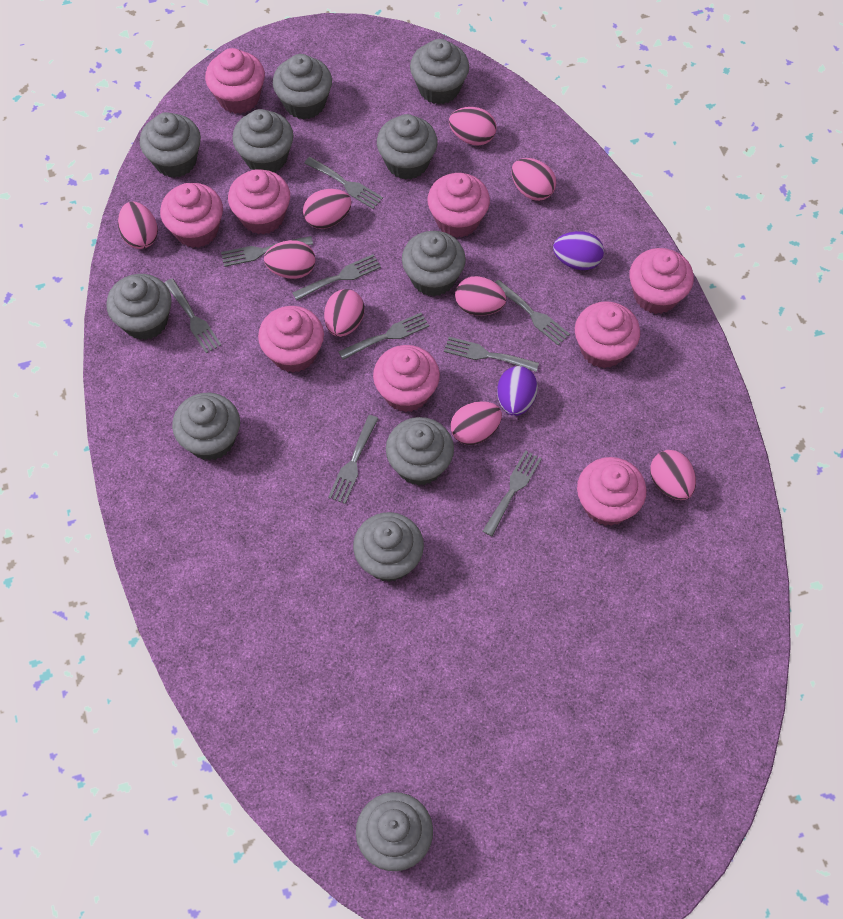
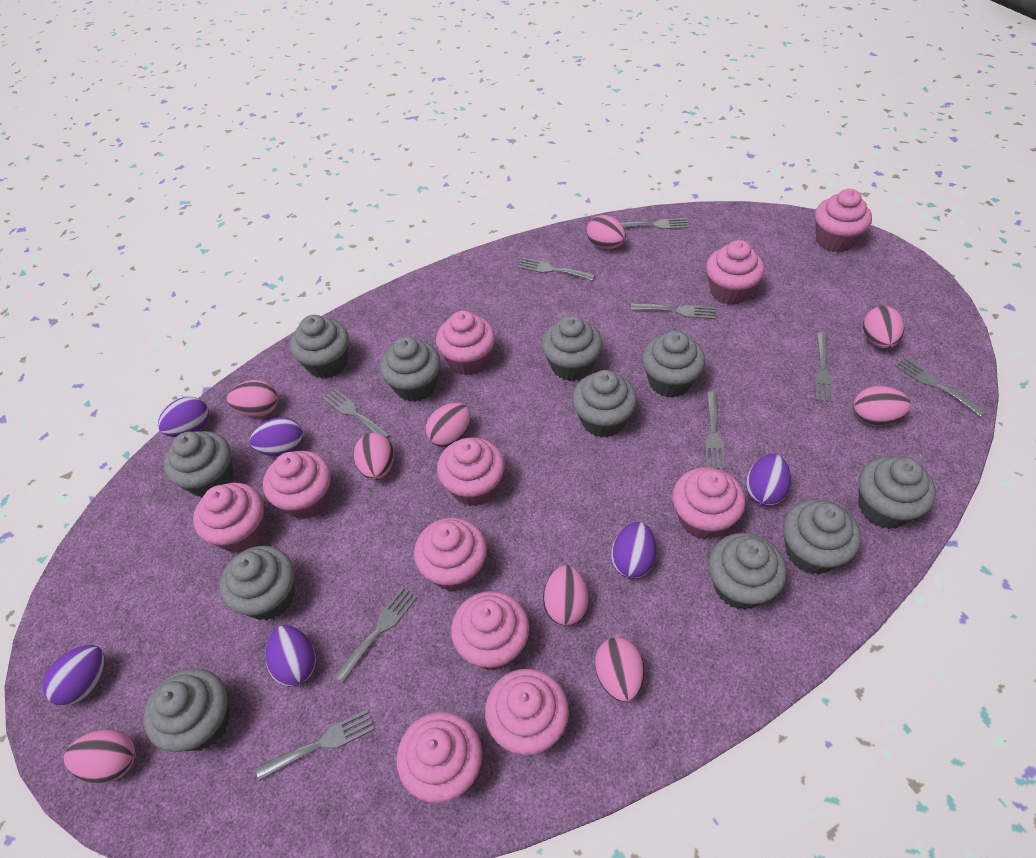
pink cupcake: [160,183,223,248] [205,48,265,114] [228,169,290,235] [258,306,324,373] [373,345,440,412] [428,173,490,238] [575,301,640,368] [577,457,646,526] [629,248,694,314] = 9 -> [193,483,265,553] [263,451,331,519] [396,712,482,803] [414,518,487,592] [436,311,495,375] [437,437,505,506] [451,591,529,670] [485,669,569,755] [672,467,745,540] [706,240,765,305] [815,189,872,253] = 11
purple egg: [497,366,538,416] [553,231,604,270] = 2 -> [43,645,105,706] [158,397,209,437] [250,417,303,456] [265,625,316,687] [611,522,656,579] [746,454,791,506] = 6

